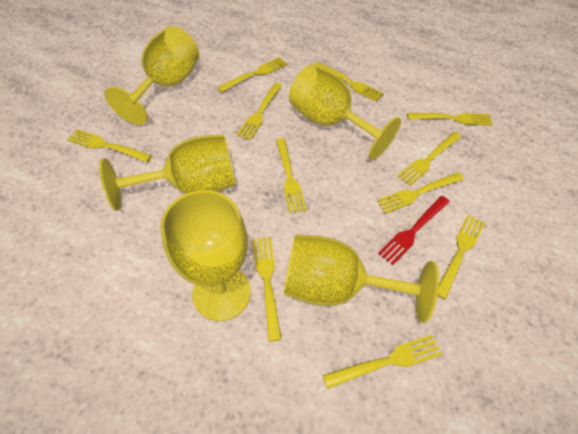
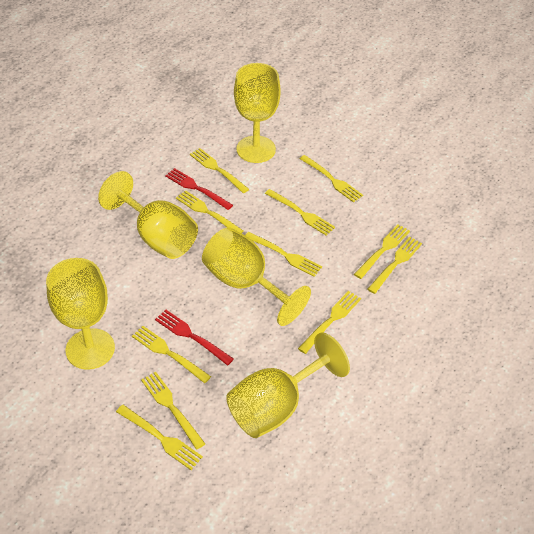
red fork: [378,196,450,265] = 1 -> [155,310,234,365] [165,168,233,210] = 2

